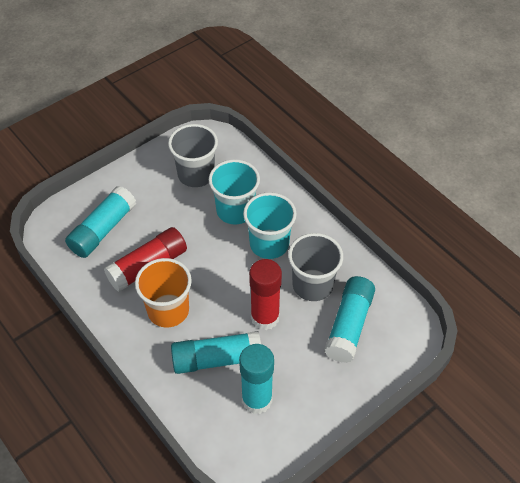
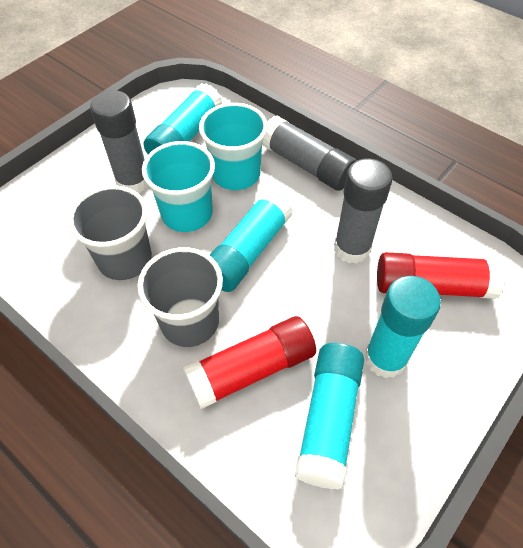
grey glue stick: none = 0 -> [90,90,148,193] [262,116,357,191] [334,159,393,264] = 3
orange cup: [135,258,192,328] = 1 -> none = 0

